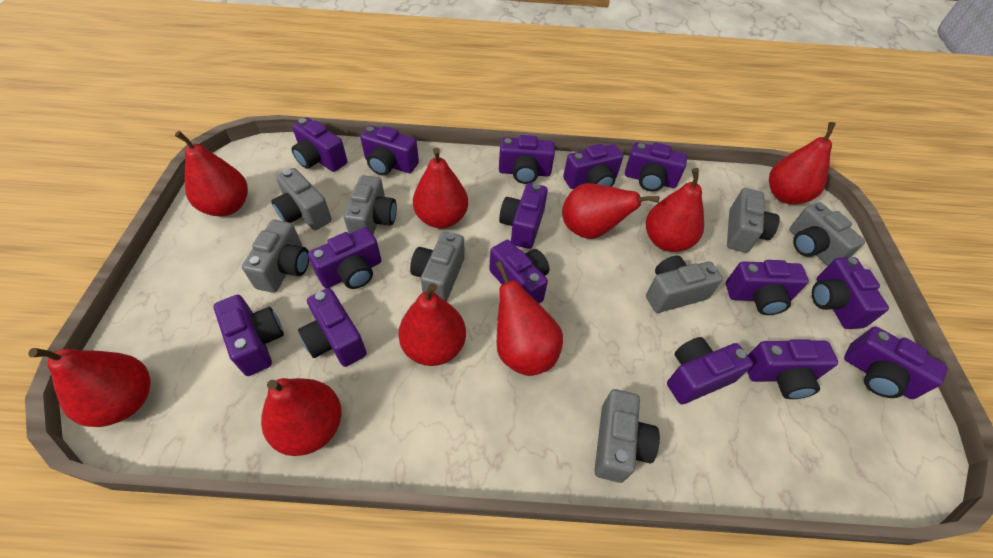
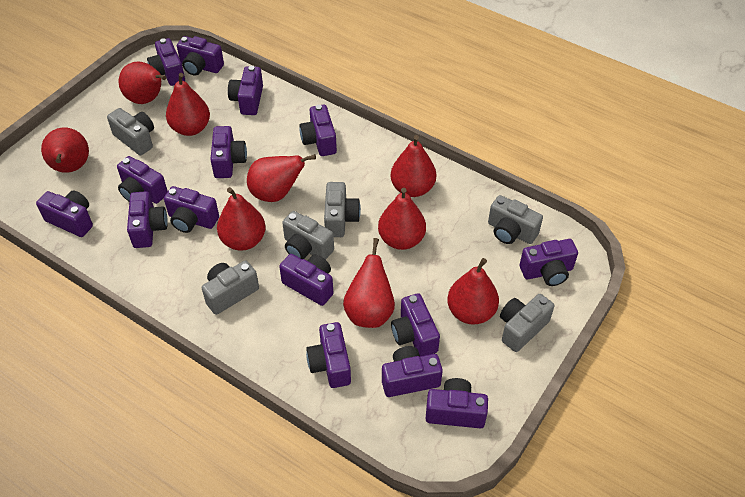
grey camera: [242,220,309,293] [271,168,332,230] [344,175,397,235] [410,231,465,302] [594,389,660,483] [646,256,723,313] [727,188,780,253] [790,202,865,266] = 8 -> [107,108,154,155] [202,261,259,315] [282,211,334,260] [324,182,361,237] [488,195,543,244] [500,294,554,352] = 6

